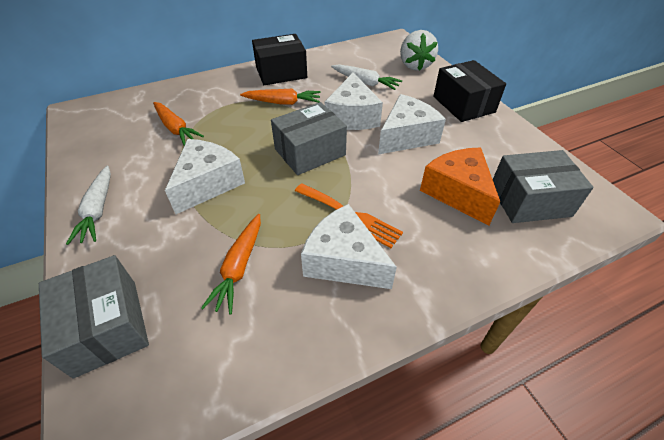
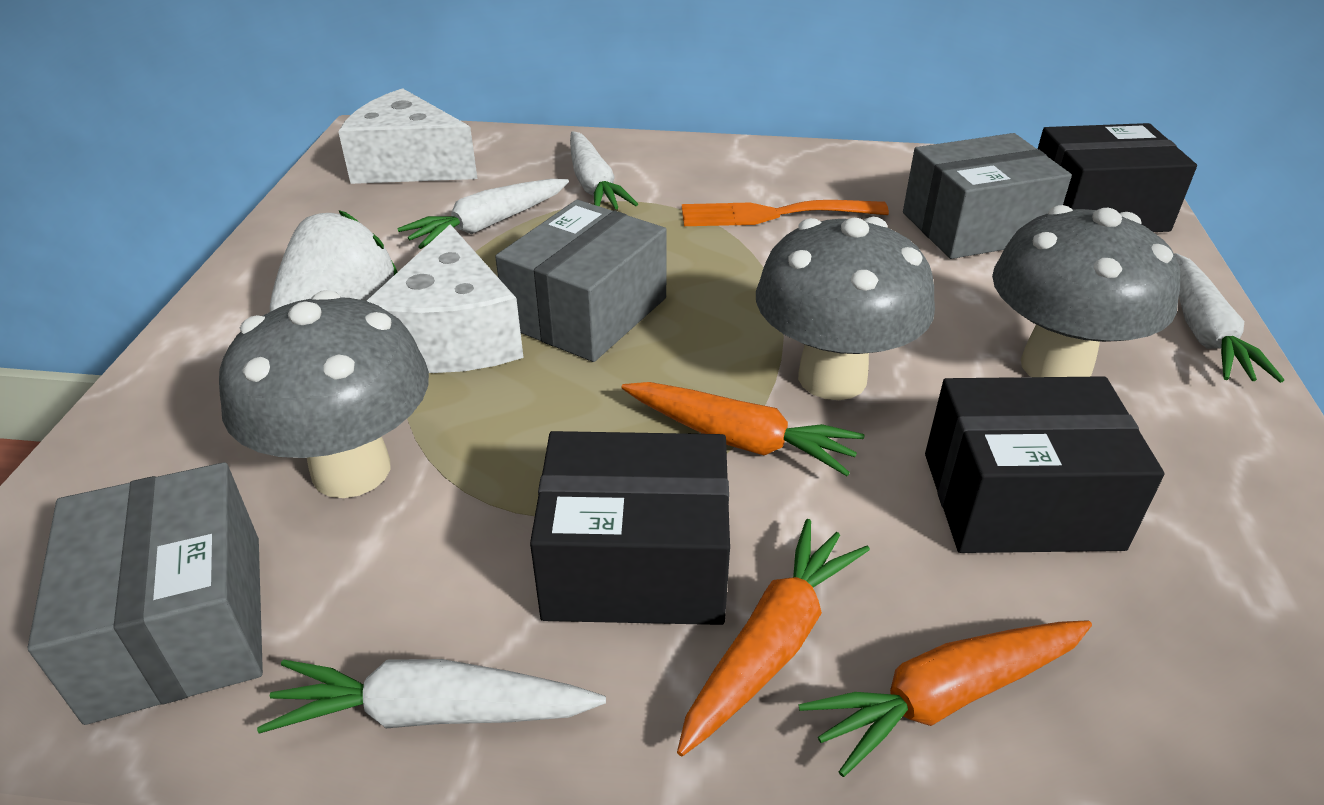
black box: [252,34,307,85] [433,60,506,122] = 2 -> [530,431,730,625] [925,376,1165,553] [1038,123,1197,232] = 3
grey mushroom: none = 0 -> [219,290,429,498] [756,217,935,400] [992,205,1180,377] = 3
orange cheese: [420,148,500,225] = 1 -> none = 0
white carrot: [66,166,111,245] [331,64,402,90] = 2 -> [257,659,606,733] [397,179,569,249] [570,131,638,209] [1174,253,1284,383] = 4
white cheese: [165,139,245,214] [301,204,397,289] [325,73,383,130] [378,94,446,155] = 4 -> [338,88,477,184] [367,224,524,373] = 2

